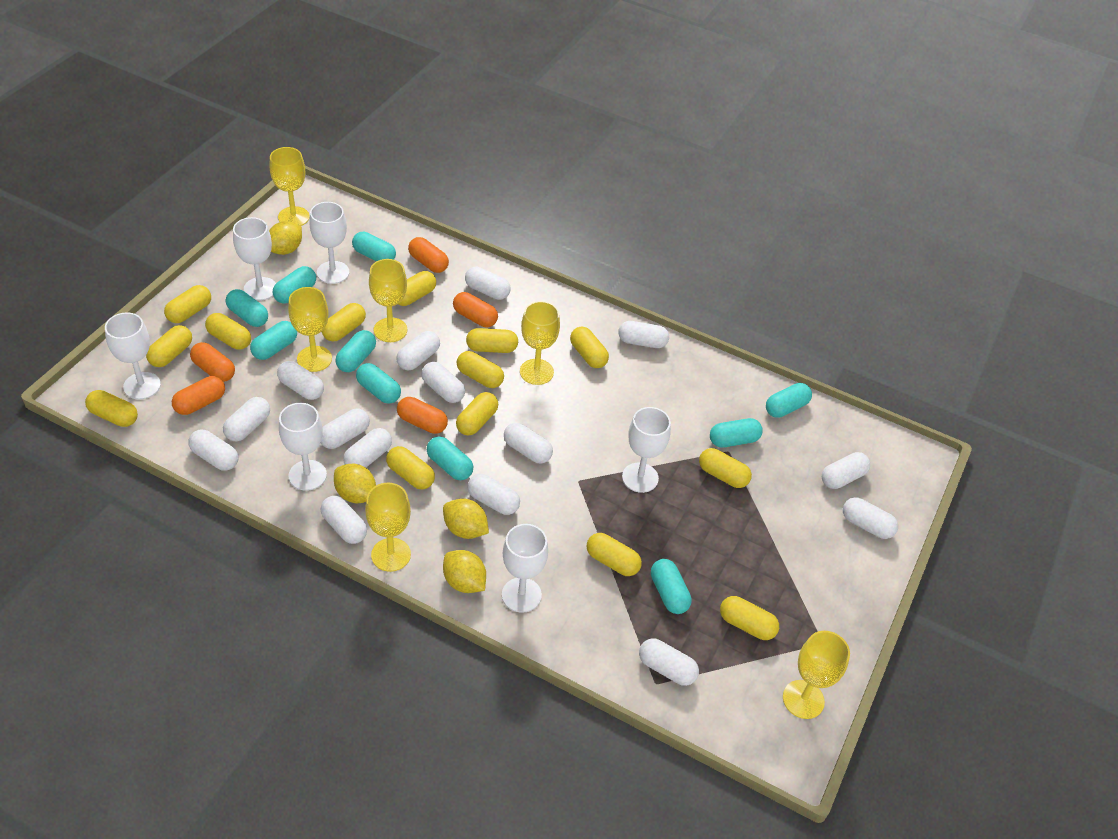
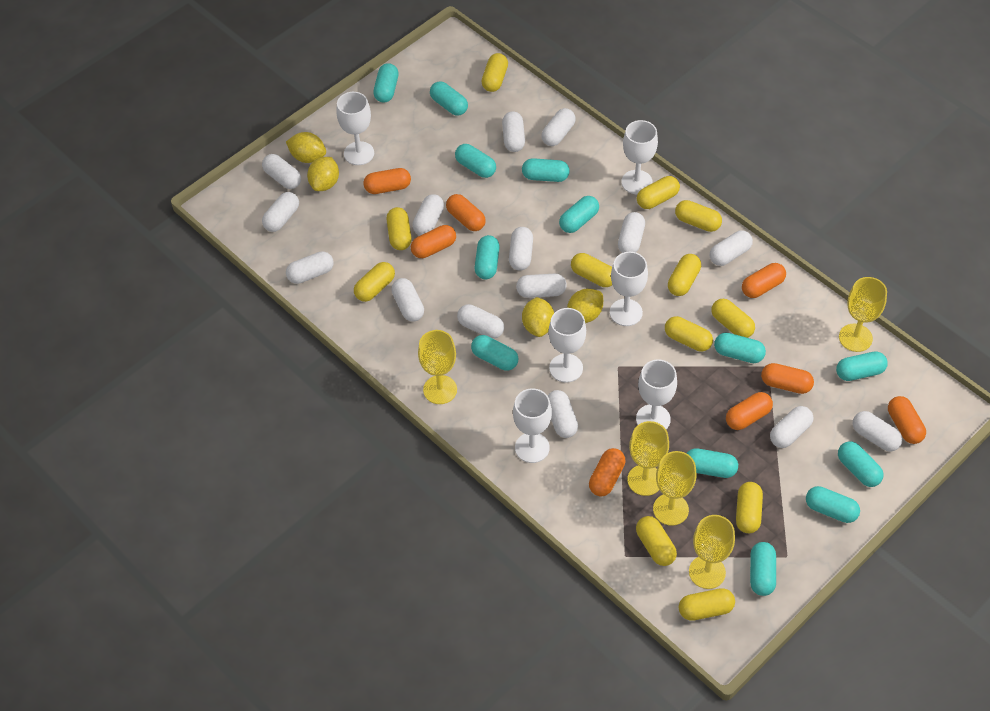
orange capsule: [172,376,225,415] [190,342,235,382] [397,397,448,434] [408,237,449,273] [453,292,498,327] = 5 -> [363,168,411,194] [411,225,456,258] [446,194,486,231] [589,448,625,497] [726,392,773,430] [742,263,786,298] [761,363,814,394] [888,396,926,444] = 8
turquoise capsule: [226,289,268,327] [250,321,297,360] [273,266,316,304] [335,330,376,372] [352,232,396,261] [356,363,401,404] [427,437,473,480] [651,559,692,614] [710,418,763,448] [766,383,812,418] = 10 -> [373,63,399,102] [430,81,468,116] [455,144,496,178] [471,335,519,371] [474,235,500,279] [522,158,570,182] [559,196,599,233] [686,448,738,478] [714,332,766,363] [750,542,776,596] [806,486,860,523] [836,351,888,381] [838,442,884,487] = 13
yellow capsule: [85,390,138,427] [146,325,192,367] [164,285,211,323] [205,313,251,350] [322,303,366,341] [386,446,435,489] [398,271,436,306] [456,351,504,388] [456,392,498,436] [466,328,518,353] [570,327,609,368] [587,533,642,576] [699,448,752,488] [720,596,779,640] = 14 -> [354,262,395,302] [386,207,411,250] [482,53,508,92] [571,253,612,287] [636,516,677,566] [637,176,680,209] [665,316,713,352] [668,254,701,296] [675,200,722,232] [679,588,735,621] [712,299,755,338] [736,482,763,533] = 12
yellow goblet: [270,147,310,226] [288,287,332,372] [365,483,411,572] [369,259,407,342] [520,301,560,385] [783,631,850,719] = 6 -> [418,330,457,404] [627,421,669,496] [653,451,696,526] [689,515,735,589] [839,277,887,352] = 5

